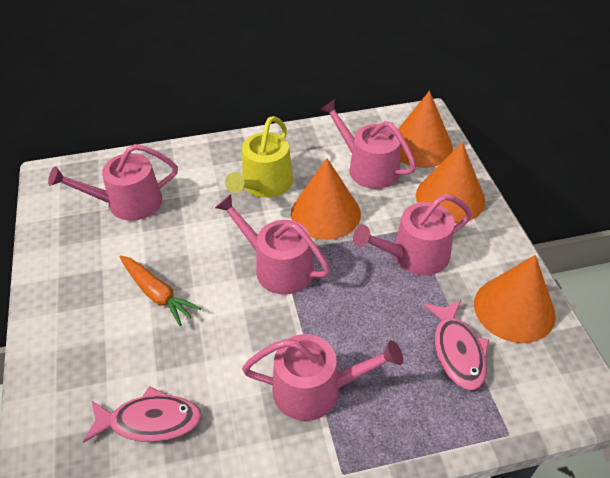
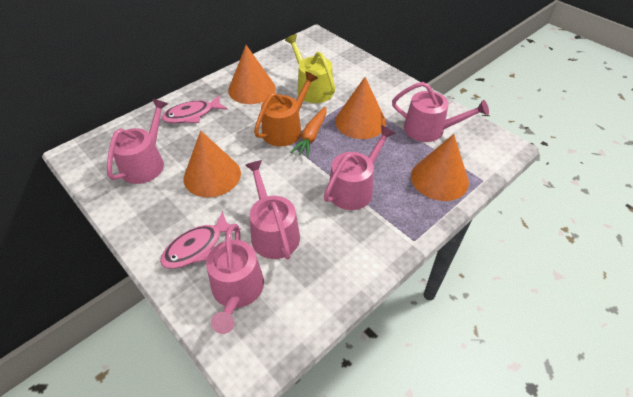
orange watering can: none = 0 -> [254,71,318,147] = 1

